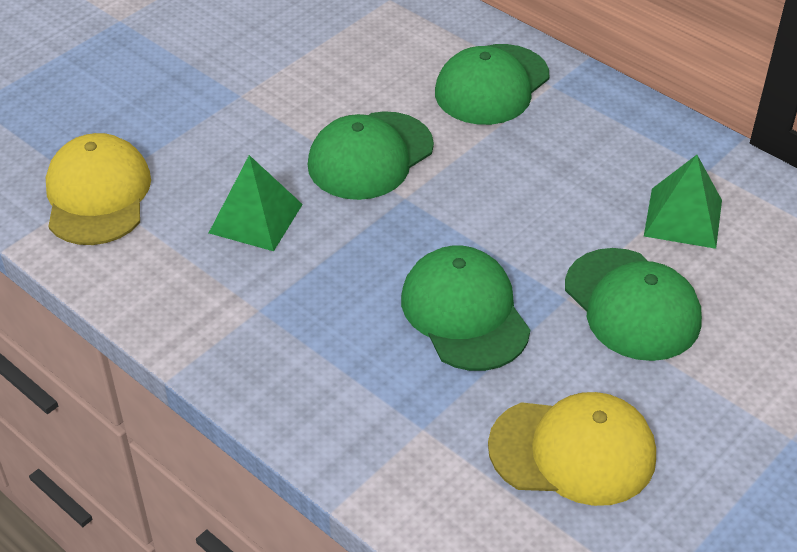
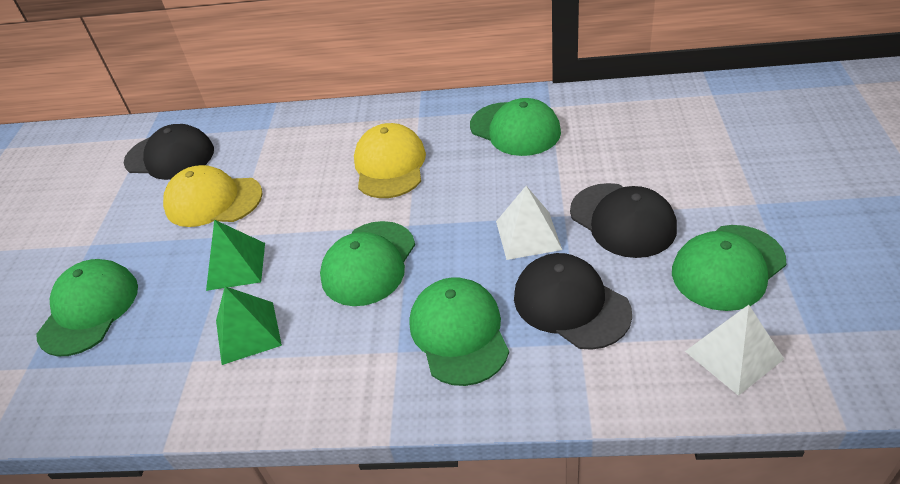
black cap: none = 0 -> [124,124,214,180] [514,253,632,350] [570,183,677,258] = 3
green cap: [308,111,434,200] [401,246,530,371] [435,44,549,125] [565,248,702,361] = 4 -> [36,259,138,356] [320,221,415,306] [409,277,509,386] [470,98,561,156] [672,225,786,311] = 5
white pyramid: none = 0 -> [496,186,562,260] [685,305,784,396] = 2

